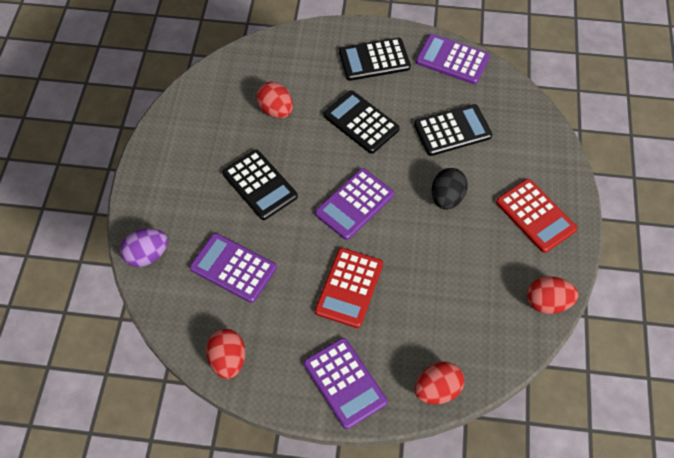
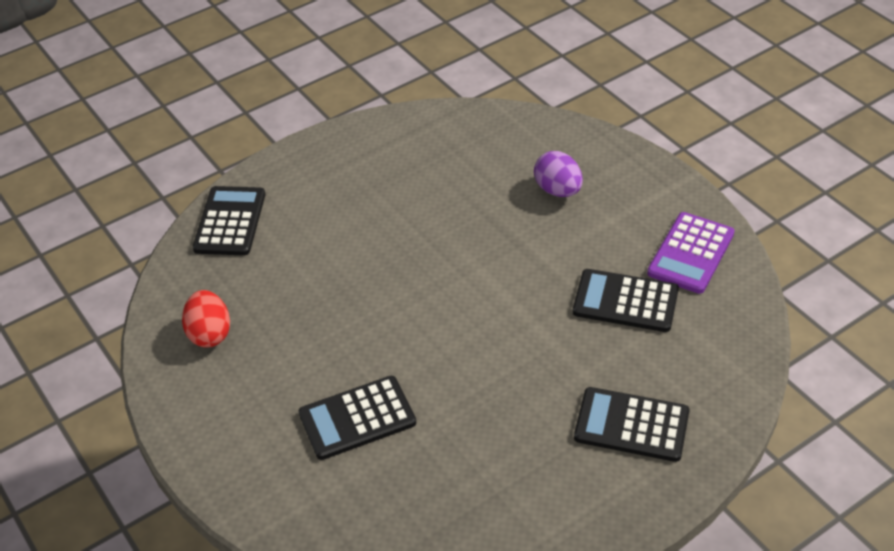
black egg: [432,168,468,210] = 1 -> none = 0
purple calculator: [190,233,277,303] [304,338,387,429] [315,168,394,240] [416,34,490,84] = 4 -> [647,212,735,294] = 1
red calculator: [315,248,383,328] [496,179,577,253] = 2 -> none = 0
red egg: [206,329,245,379] [256,82,293,118] [415,361,464,404] [527,276,578,314] = 4 -> [182,290,230,348] = 1

